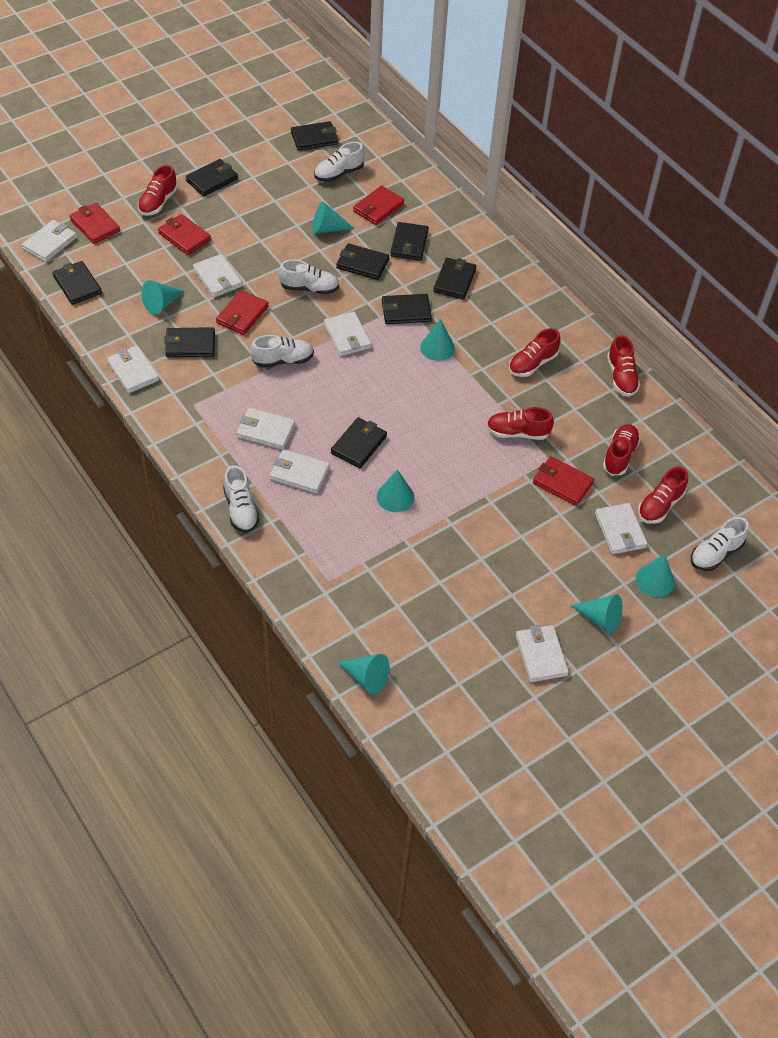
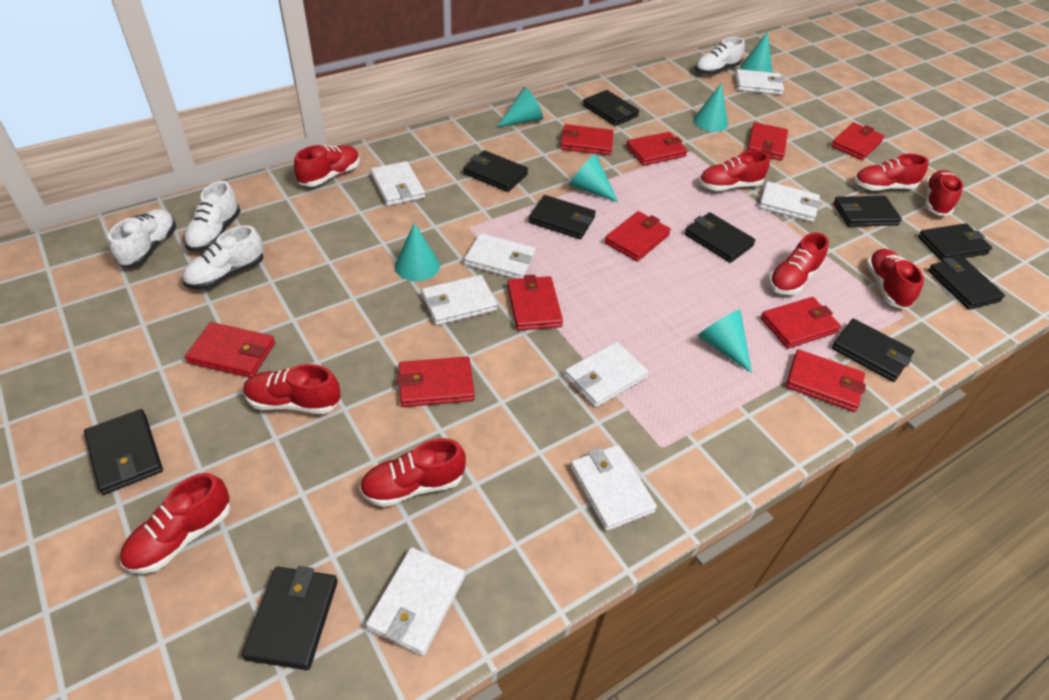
black wallet: [53,261,102,305] [164,327,215,357] [185,159,238,196] [291,121,338,151] [331,417,387,468] [336,243,389,280] [382,294,432,324] [390,222,429,261] [434,258,477,299] = 9 -> [84,409,163,495] [242,566,338,670] [463,150,528,192] [528,195,596,239] [583,90,639,126] [684,212,756,263] [832,319,914,382] [833,196,902,227] [918,223,992,262] [928,257,1005,310] = 10
red shoe: [138,165,178,216] [486,407,554,440] [509,328,561,377] [603,424,640,475] [607,335,640,397] [638,466,688,524] = 6 -> [120,473,230,574] [243,364,340,414] [294,145,360,187] [359,438,466,507] [699,150,770,191] [768,232,829,295] [854,154,929,191] [866,249,924,309] [925,170,963,215] = 9
red wallet: [70,203,120,244] [158,214,211,255] [216,290,269,335] [353,185,404,225] [533,456,594,506] = 5 -> [185,322,275,378] [397,357,475,407] [507,275,563,331] [560,124,614,155] [604,211,671,262] [626,132,688,166] [747,122,788,161] [760,297,841,349] [786,349,866,412] [831,122,885,160] = 10
turquoise cone: [141,280,184,315] [313,202,355,234] [337,654,390,695] [377,469,414,512] [420,319,455,361] [570,594,622,634] [636,554,675,597] = 7 -> [394,223,440,281] [497,87,543,127] [569,154,618,202] [693,83,728,132] [698,309,752,373] [740,32,772,73] = 6
white shoe: [223,465,259,533] [250,335,314,368] [278,260,339,295] [314,142,365,182] [691,517,749,571] = 5 -> [108,209,176,268] [182,225,263,290] [183,181,240,252] [695,37,745,75] = 4

